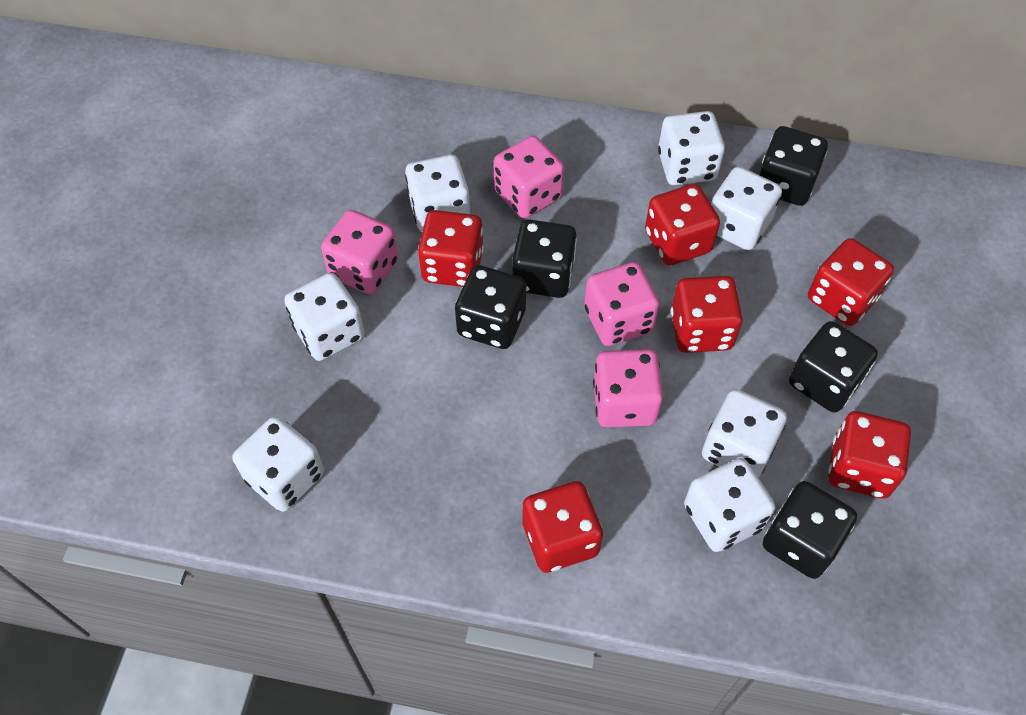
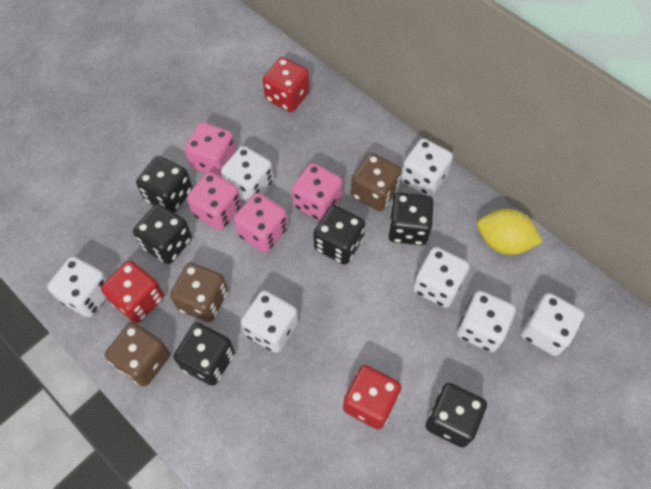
black dice: [455,265,526,349] [512,219,577,298] [759,126,828,206] [763,481,857,579] [789,321,878,413] = 5 -> [133,204,192,264] [136,156,192,213] [174,323,235,386] [313,205,365,265] [388,192,434,245] [425,383,487,448] = 6
brown dice: none = 0 -> [105,322,170,386] [170,263,228,322] [351,153,402,211] = 3
red dice: [418,210,484,287] [522,481,603,573] [645,184,720,265] [671,276,743,353] [808,238,894,326] [828,411,911,499] = 6 -> [101,261,164,323] [263,57,310,112] [343,365,402,430] = 3
yellow lemon: none = 0 -> [477,209,543,255] = 1

